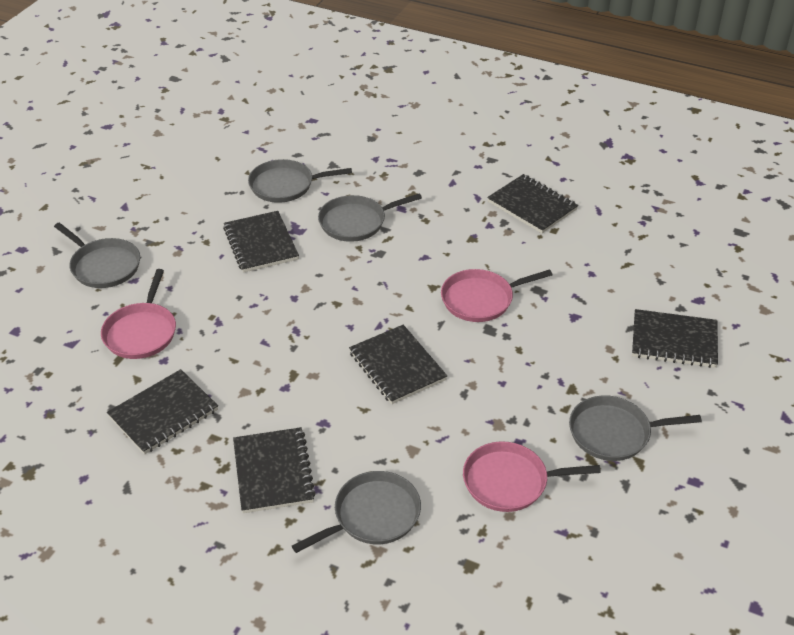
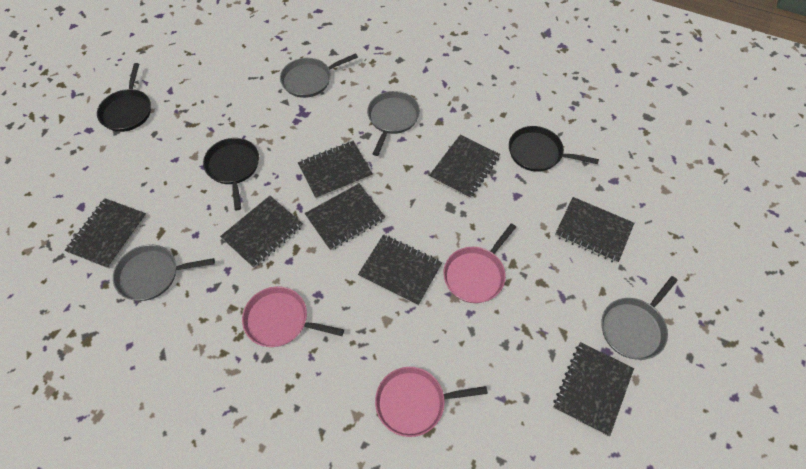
black notebook: [107,369,218,455] [223,211,299,273] [233,427,316,513] [349,325,447,404] [487,174,578,233] [632,309,718,368] = 6 -> [65,198,147,269] [220,196,303,268] [298,141,373,199] [305,183,385,251] [358,234,442,306] [429,135,500,199] [553,342,634,436] [555,197,634,263] = 8
black pan: none = 0 -> [97,63,151,132] [203,138,259,210] [509,126,599,172] = 3
grey pan: [54,223,140,288] [248,159,352,203] [292,471,421,553] [318,193,422,242] [569,395,702,461] = 5 -> [113,244,215,301] [280,53,358,98] [367,91,420,156] [601,276,678,360] = 4

